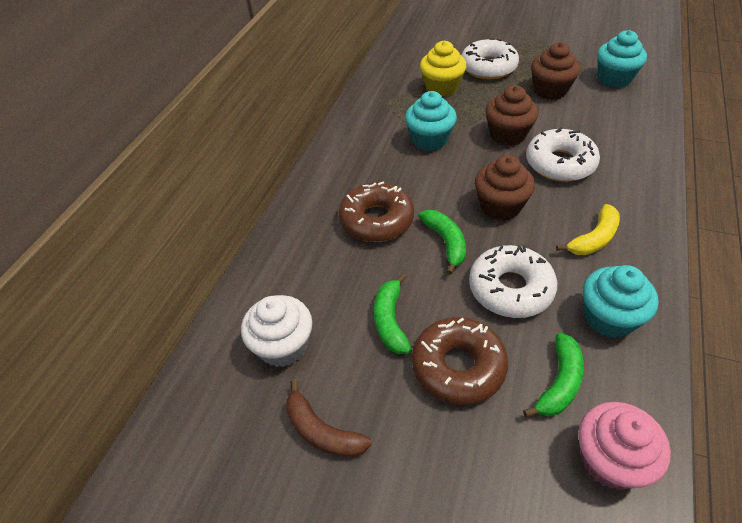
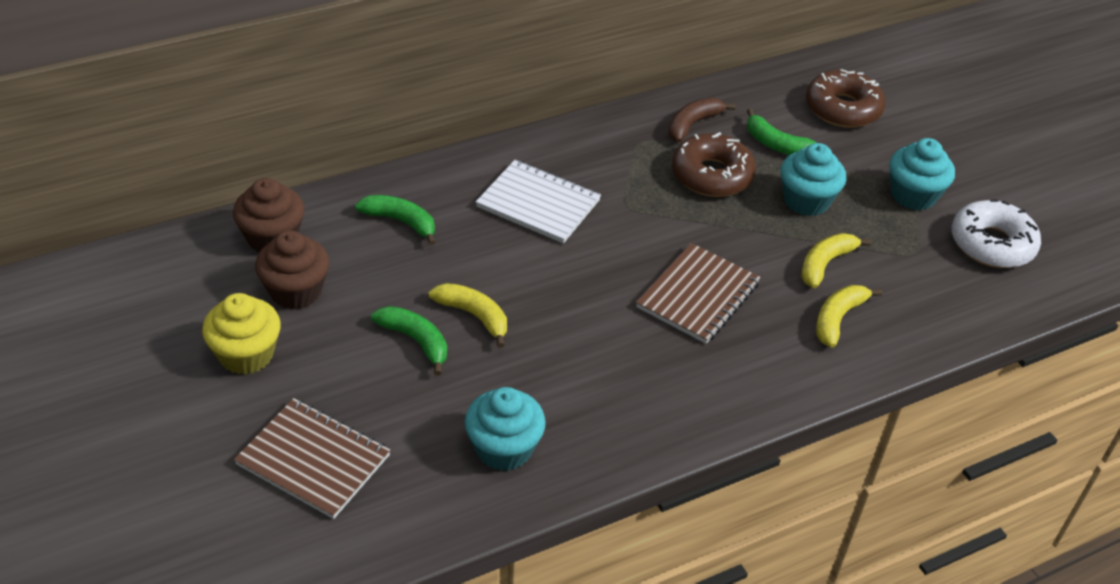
brown cupcake: [475,155,535,220] [486,85,538,146] [531,42,580,100] = 3 -> [233,178,304,252] [255,230,329,309] = 2
brown notebook: none = 0 -> [234,398,390,519] [636,243,761,344] = 2
pink cupcake: [578,402,671,490] = 1 -> none = 0
white cupcake: [241,295,312,367] = 1 -> none = 0
white donut: [461,38,519,79] [469,245,557,318] [526,127,600,182] = 3 -> [952,199,1041,268] = 1
white notebook: none = 0 -> [476,160,601,243] = 1
yellow banana: [556,204,620,255] = 1 -> [429,283,507,348] [801,233,872,288] [816,285,882,348] = 3

